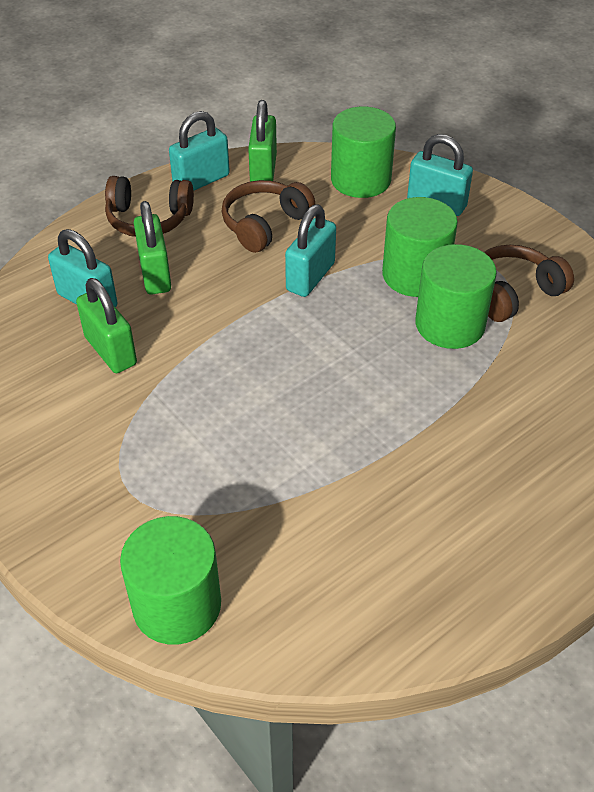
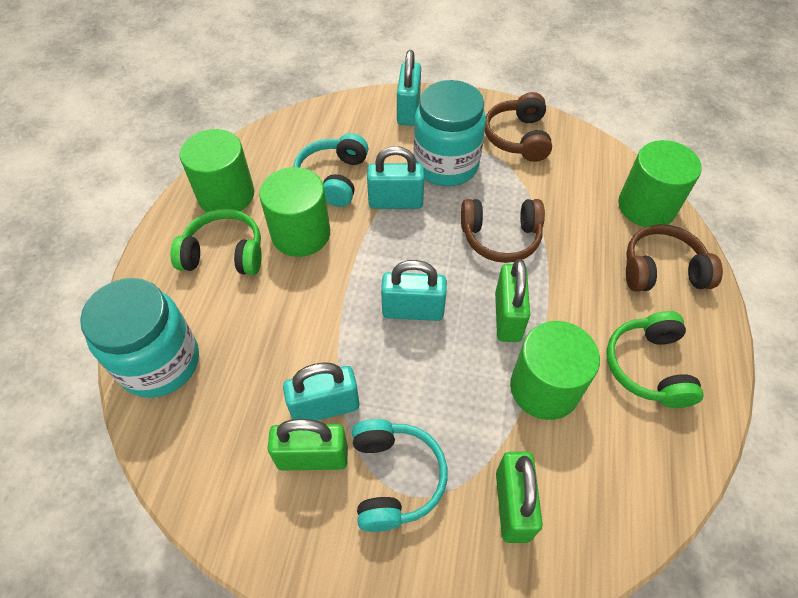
green headphones: none = 0 -> [170,209,262,275] [606,311,703,408] = 2
turquoise headphones: none = 0 -> [293,133,368,207] [352,419,448,532] = 2
turquoise jar: none = 0 -> [80,278,199,398] [413,80,486,186] = 2

